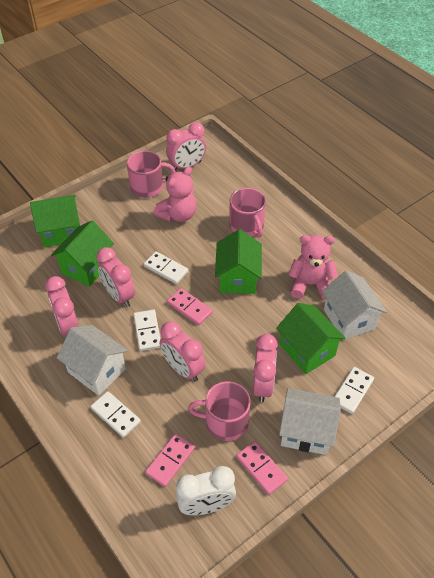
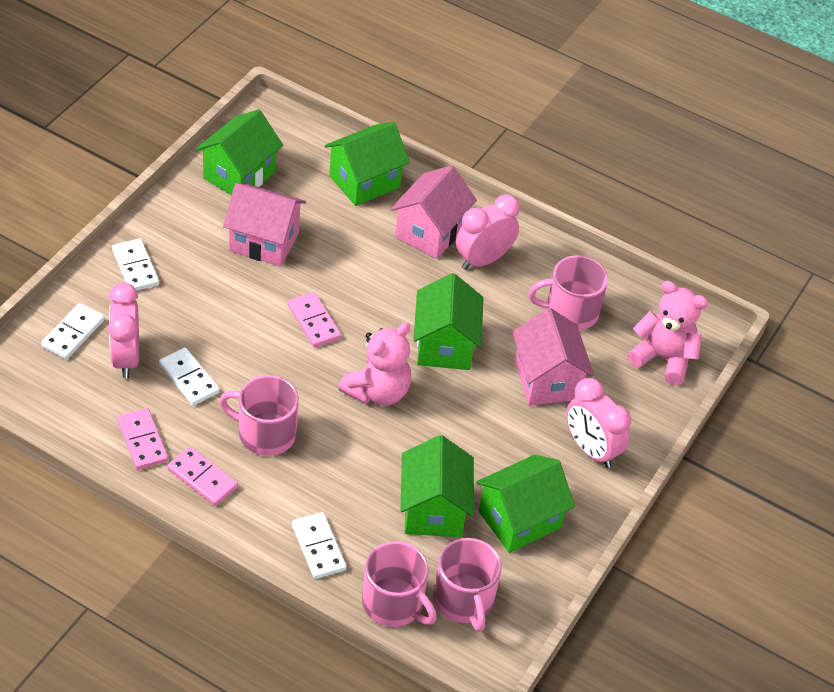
green house: [30,195,80,247] [51,220,114,287] [215,229,262,294] [276,303,346,374] = 4 -> [196,109,283,195] [325,122,410,206] [400,435,474,537] [414,273,483,370] [476,455,575,553] = 5
pink clock: [45,276,79,336] [96,247,135,307] [160,321,206,382] [166,122,206,170] [253,334,278,403] = 5 -> [108,283,139,378] [456,194,520,270] [566,378,631,468] = 3
pink house: none = 0 -> [223,183,306,266] [391,165,477,259] [512,308,594,406] = 3
pink mug: [127,151,175,198] [188,381,251,441] [229,188,266,238] = 3 -> [219,375,299,456] [362,541,437,627] [433,538,502,632] [528,255,608,330] = 4
white clock: [176,466,236,515] = 1 -> none = 0
white house: [57,325,128,396] [279,388,341,455] [322,270,387,340] = 3 -> none = 0

